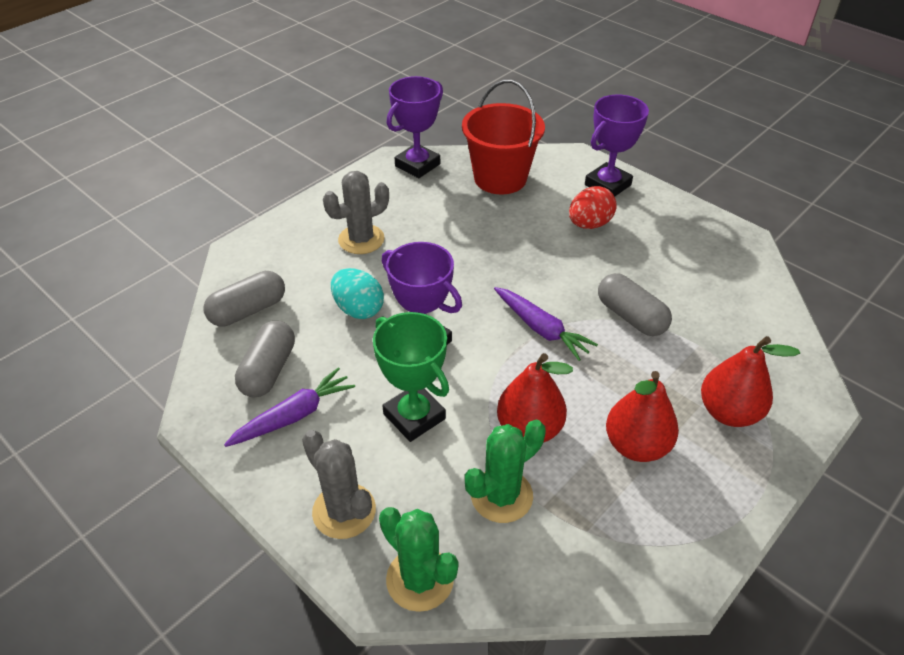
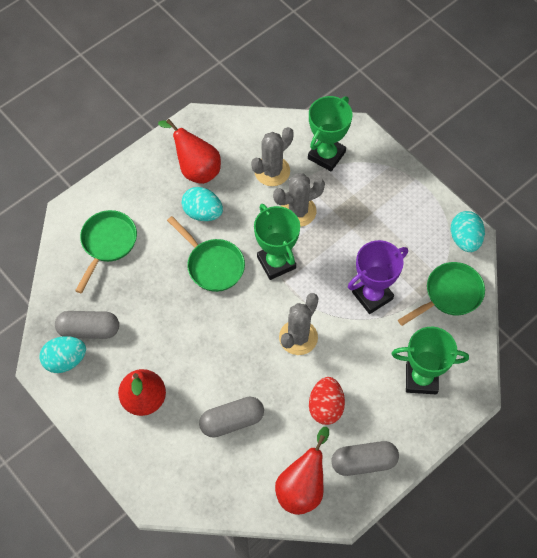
green cactus: [379,507,458,612] [465,420,546,523] = 2 -> none = 0
green pan: none = 0 -> [75,210,137,293] [167,216,245,292] [398,262,485,326] = 3
green trophy: [373,312,449,442] = 1 -> [254,204,300,280] [308,96,352,171] [391,327,469,394] = 3
grey cactus: [302,430,376,539] [323,171,389,254] = 2 -> [251,127,294,186] [273,173,325,227] [279,293,319,355] = 3
purple carrot: [224,367,355,447] [494,287,598,361] = 2 -> none = 0
purple trophy: [382,242,462,345] [387,76,443,178] [585,95,649,197] = 3 -> [348,240,408,314] = 1
red bucket: [462,80,545,195] = 1 -> none = 0
turquoise egg: [331,268,384,319] = 1 -> [39,336,86,373] [181,187,223,221] [451,211,485,252] = 3

